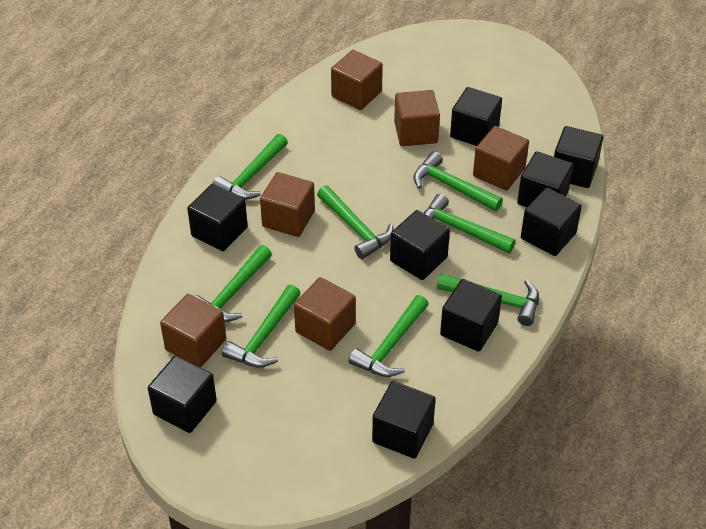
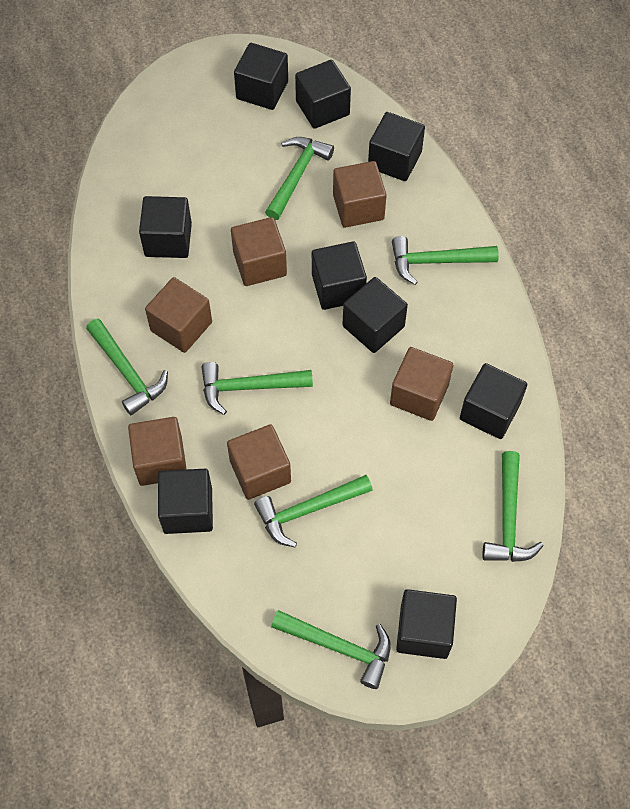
green hammer: [195,245,272,322] [212,134,288,200] [222,285,301,368] [317,185,393,259] [348,295,429,377] [413,151,503,211] [424,194,516,253] [437,274,539,326] = 8 -> [86,318,168,415] [201,362,313,415] [254,475,373,547] [265,137,334,220] [271,610,391,689] [392,236,499,285] [482,451,544,562] = 7

